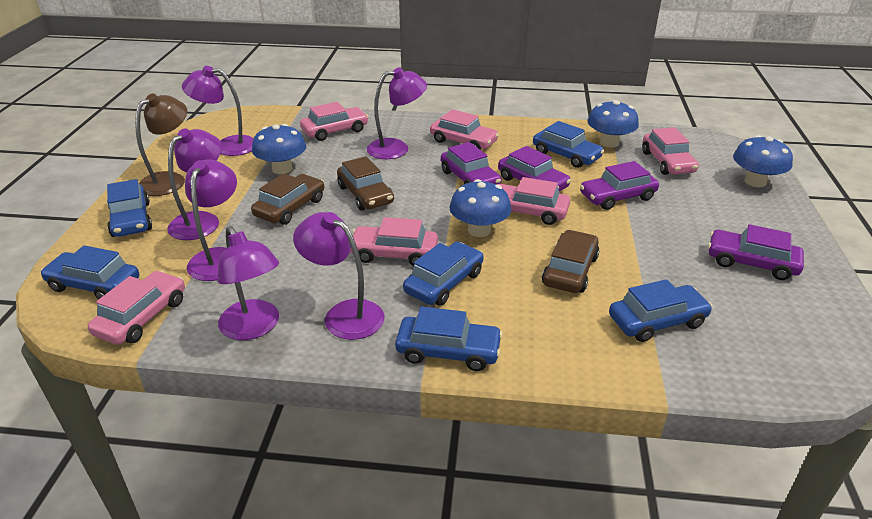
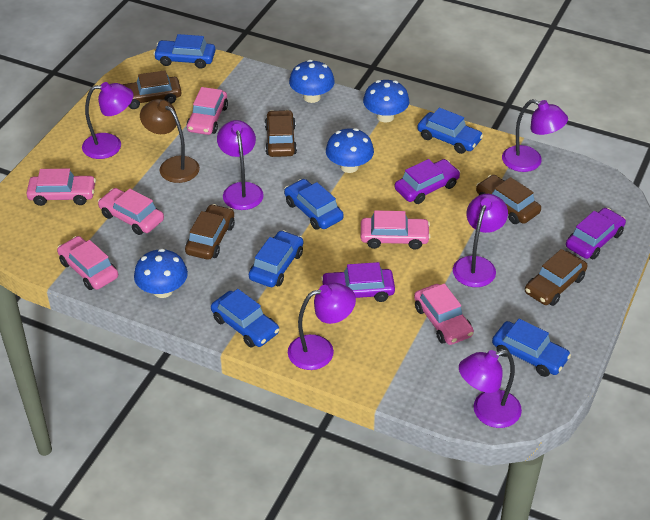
brown car: [251,173,324,225] [337,156,394,211] [542,230,599,293] = 3 -> [122,70,182,109] [185,204,235,260] [265,110,297,157] [476,175,541,224] [525,249,588,306] = 5
purple car: [441,142,501,185] [498,146,571,191] [580,161,659,210] [708,224,804,280] = 4 -> [321,262,395,302] [395,159,460,204] [566,208,626,259] = 3

